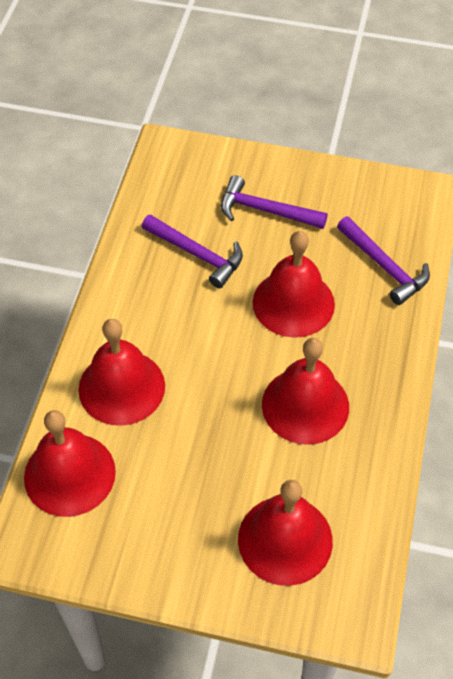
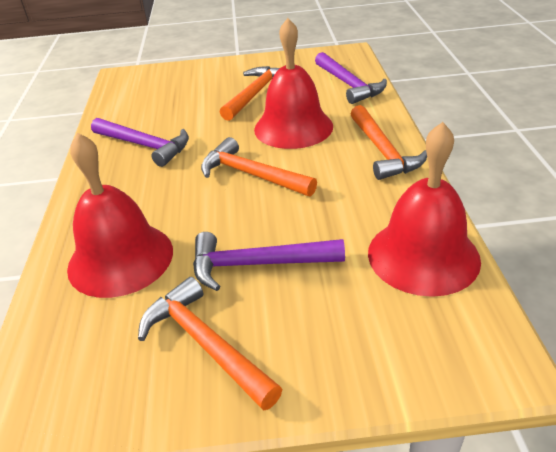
orange hammer: none = 0 -> [138,277,282,411] [201,137,317,197] [220,66,280,121] [351,105,427,180] = 4
red bell: [24,410,116,517] [78,319,165,426] [238,480,333,586] [253,231,335,338] [262,338,349,445] = 5 -> [67,133,173,298] [254,18,333,149] [368,122,481,297] = 3

